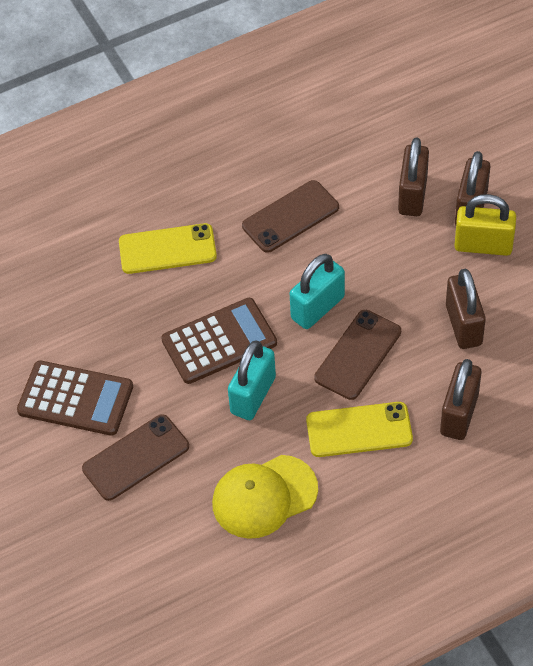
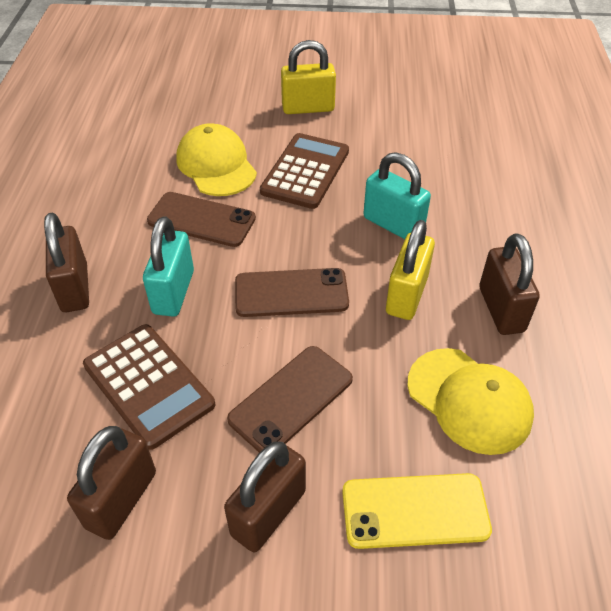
yellow cap: [212,455,318,539] = 1 -> [176,123,257,196] [407,348,534,455] = 2
yellow padlock: [454,194,516,256] = 1 -> [281,40,336,114] [386,220,435,320] = 2
yellow phone: [119,223,217,274] [306,402,413,457] = 2 -> [342,473,492,549] = 1

